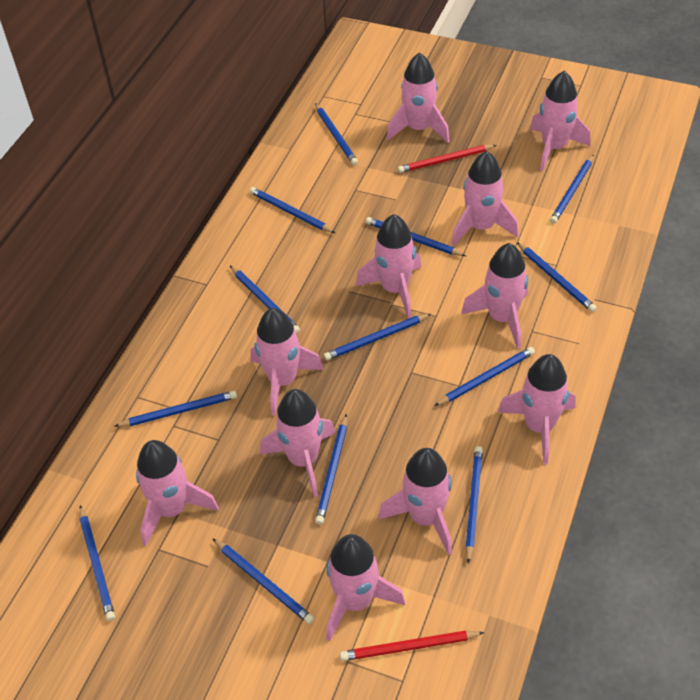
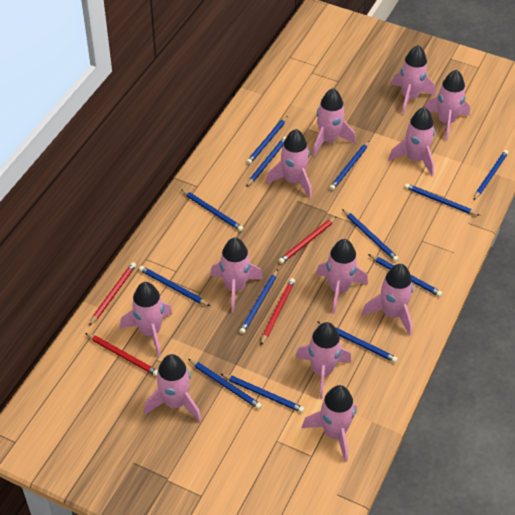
pink rocket: [136,440,219,546] [250,308,324,416] [260,389,336,497] [326,534,405,641] [355,214,421,318] [379,448,452,555] [386,52,450,142] [451,151,519,246] [461,243,528,349] [498,354,576,465] [530,71,590,171] = 11 -> [120,282,173,357] [144,354,201,422] [210,237,263,313] [266,129,312,198] [295,322,351,399] [302,385,357,462] [312,88,356,156] [316,239,368,313] [362,264,413,336] [388,107,435,176] [391,45,435,115] [425,70,470,141] = 12
red pencil: [340,630,485,661] [398,145,496,173] = 2 -> [85,333,158,376] [89,262,136,326] [261,278,295,345] [279,217,337,264] = 4

